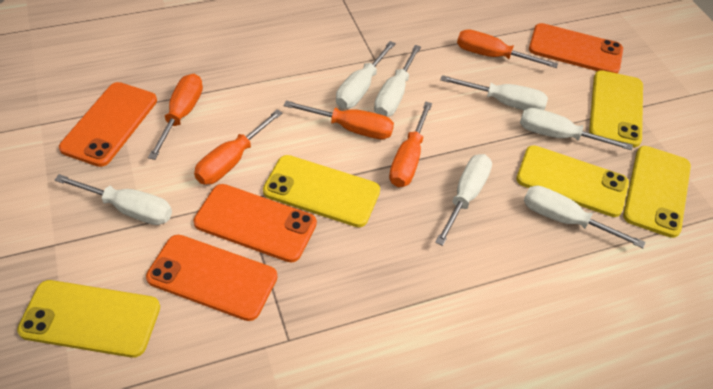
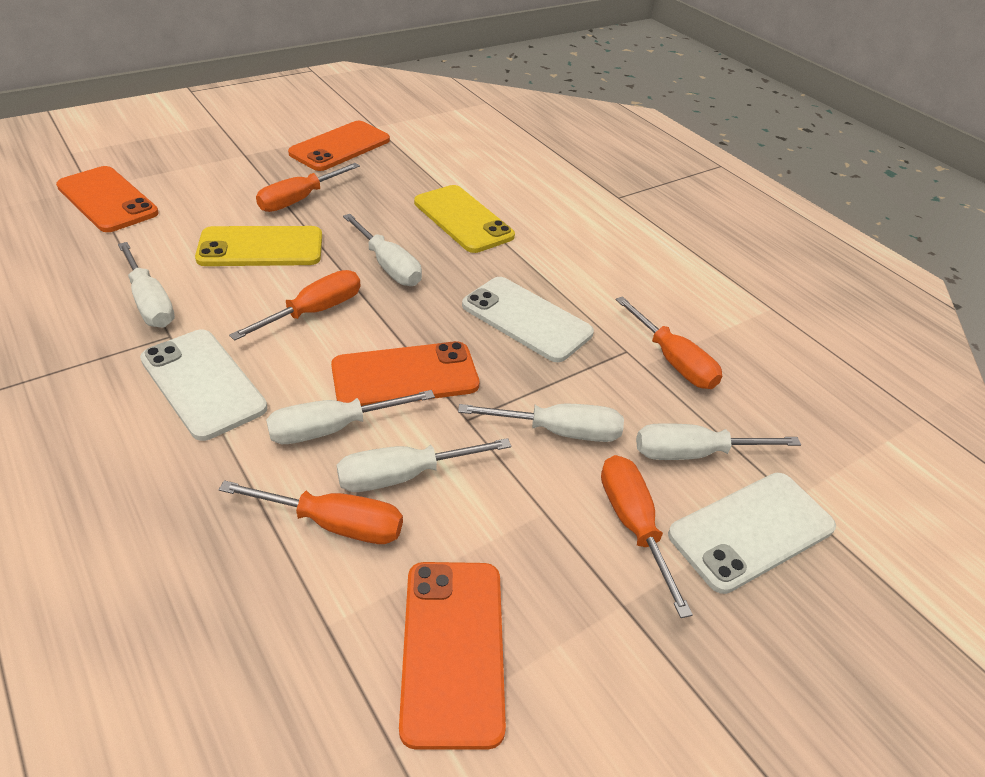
white phone: none = 0 -> [140,329,267,441] [462,277,594,362] [668,473,836,594] = 3
white screwdriver: [55,174,172,225] [336,41,396,109] [374,45,421,117] [435,154,492,246] [440,75,548,110] [520,108,633,150] [524,186,645,248] = 7 -> [118,242,175,328] [266,390,435,444] [337,438,511,492] [343,214,422,286] [458,403,624,442] [636,423,801,460] = 6
yellow phone: [17,280,160,358] [263,155,380,227] [516,145,629,217] [589,70,643,147] [623,146,691,238] = 5 -> [195,226,322,266] [414,185,515,253] = 2

